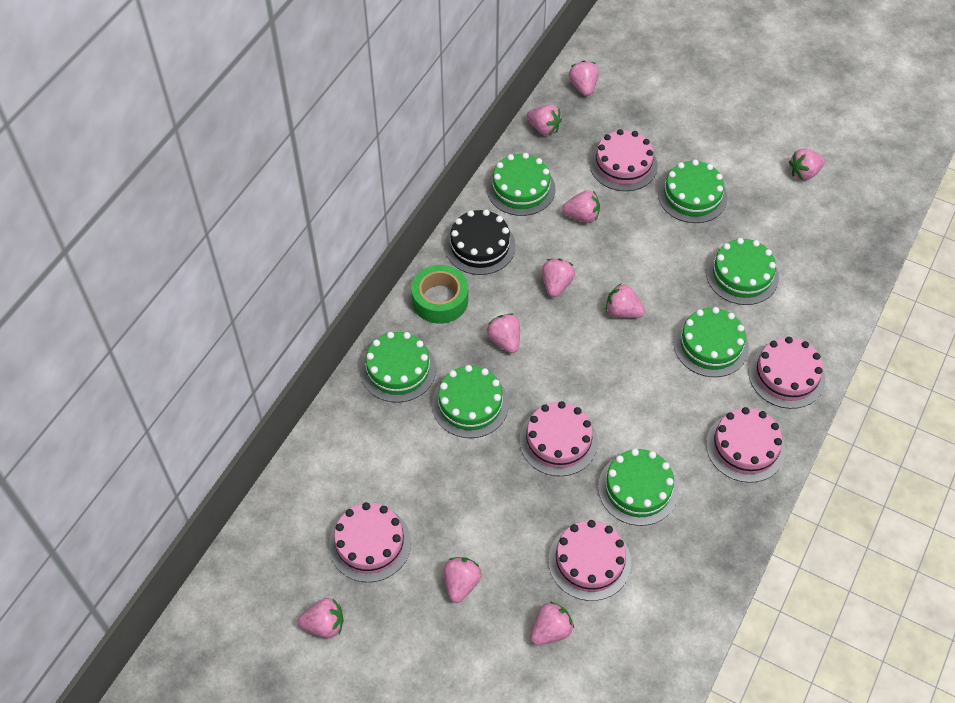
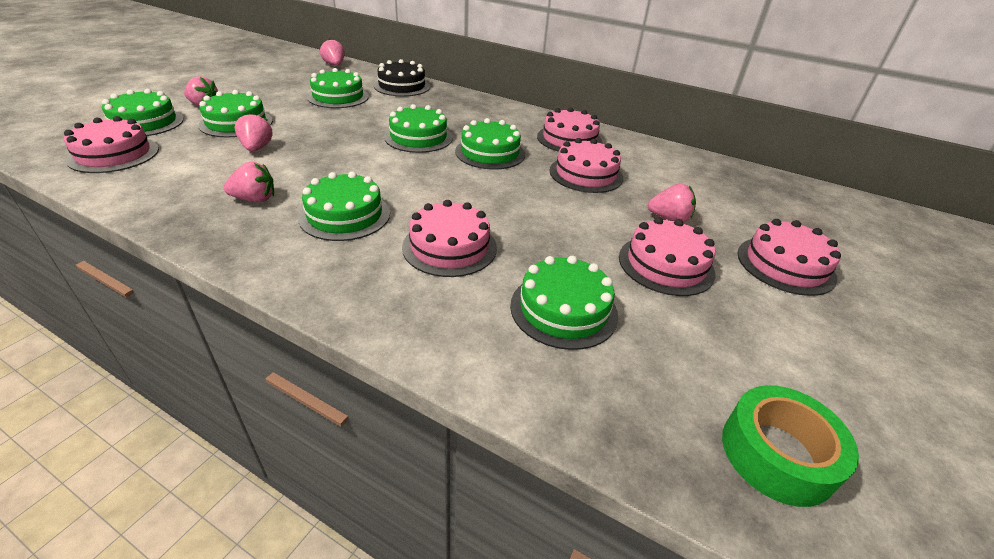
pink strawberry: [298,598,343,638] [444,557,482,603] [487,313,520,353] [527,104,562,135] [531,601,574,646] [542,259,575,297] [562,190,600,223] [569,61,599,96] [606,283,645,318] [789,149,825,180] = 10 -> [184,76,218,106] [223,162,274,202] [234,113,273,151] [320,39,345,66] [648,183,696,222] = 5

